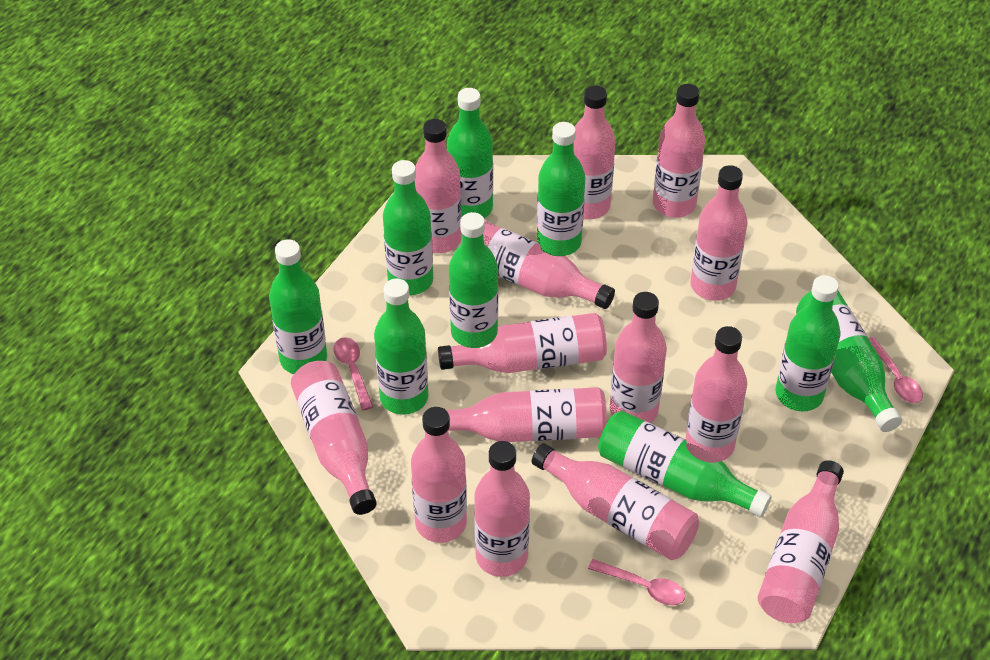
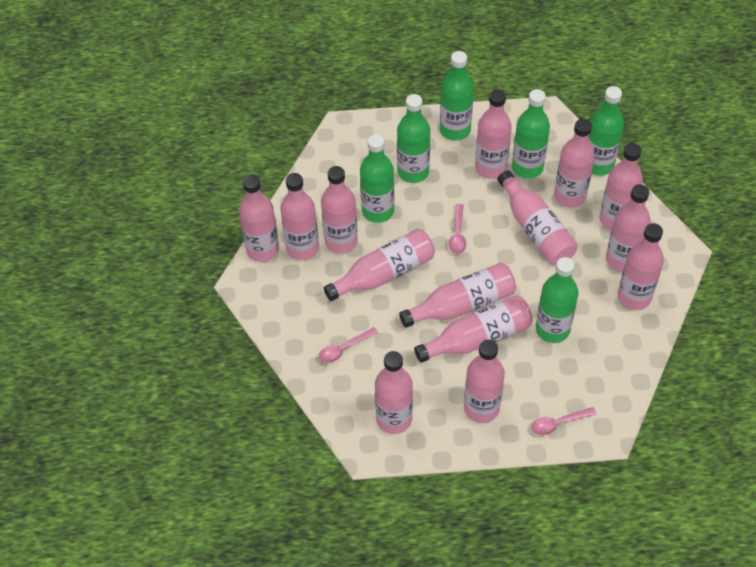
green bottle: [269,239,327,374] [374,278,428,415] [383,160,433,295] [447,88,493,218] [449,212,498,345] [537,122,586,256] [598,411,772,517] [776,275,840,411] [796,291,902,432] = 9 -> [360,134,394,223] [397,94,430,183] [440,51,474,141] [512,89,550,178] [536,257,578,343] [589,86,624,176] = 6

